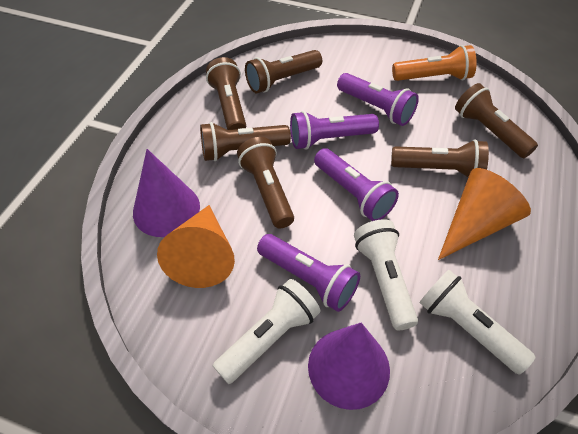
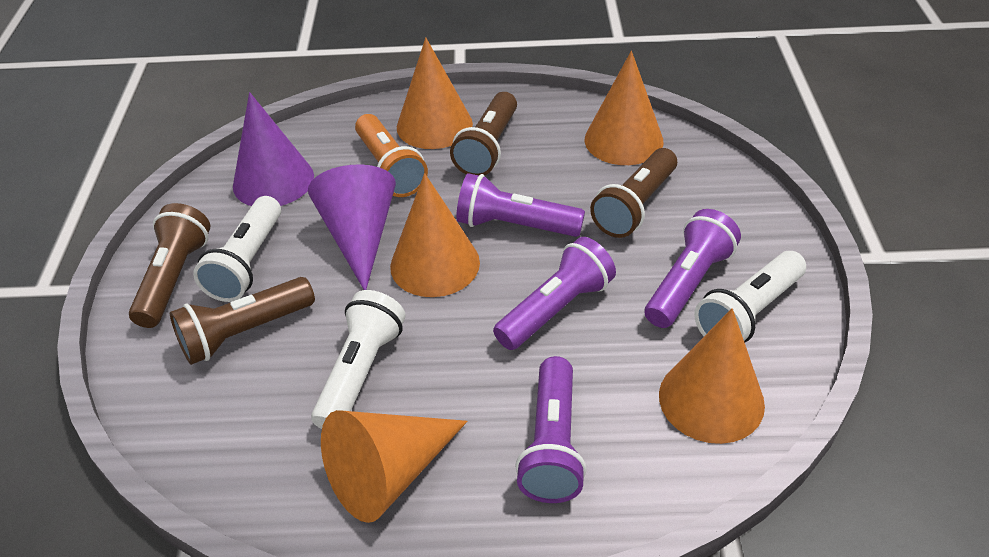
brown flashlight: [200,122,291,161] [206,57,246,130] [237,137,294,228] [245,50,322,93] [391,139,489,177] [455,83,538,158] = 6 -> [129,203,210,328] [170,277,315,365] [450,92,517,175] [590,148,677,238] = 4
orange cone: [157,205,235,288] [438,168,531,260] = 2 -> [321,410,468,523] [390,173,480,297] [397,37,473,149] [585,51,664,165] [659,308,765,444] = 5

